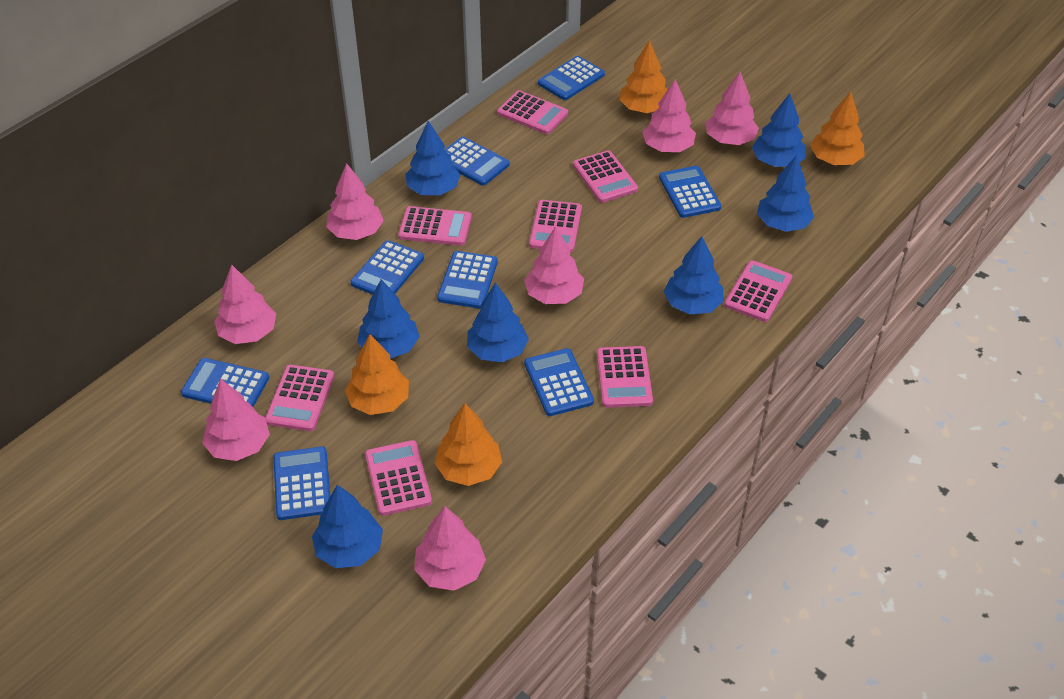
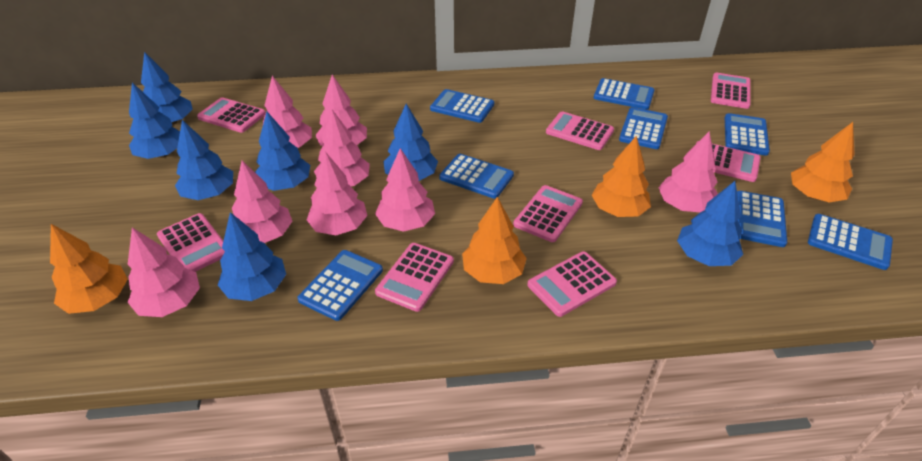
pink tree: [202,379,270,461] [214,265,276,344] [326,163,384,240] [414,506,486,591] [524,226,584,304] [642,80,696,152] [706,72,759,145] = 7 -> [128,228,200,317] [232,161,292,243] [263,76,312,148] [306,152,367,235] [314,110,370,186] [315,75,367,146] [375,148,435,232] [658,132,718,212] = 8

